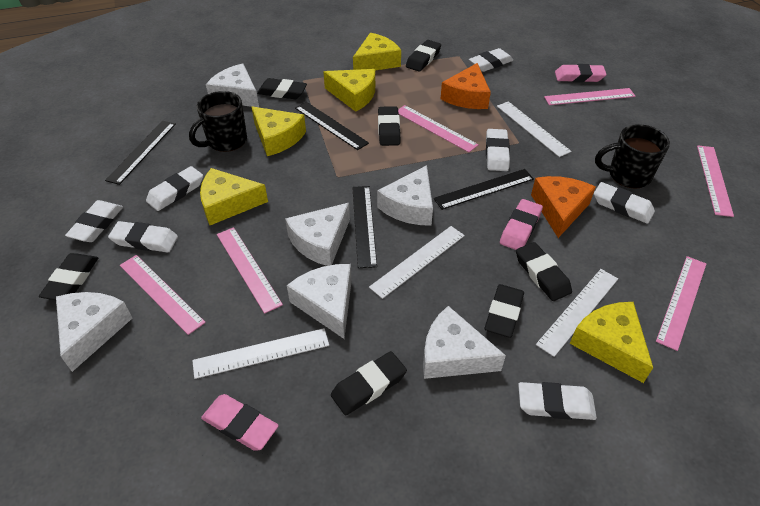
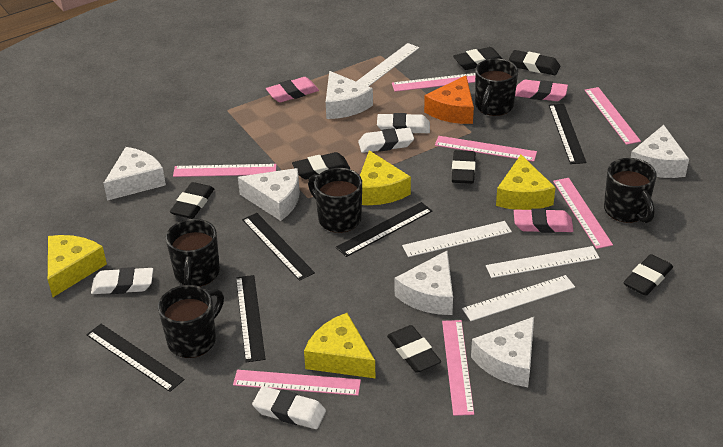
black mug: [189,91,247,152] [595,124,670,189] = 2 -> [158,285,224,358] [166,219,220,287] [308,168,362,233] [475,58,518,116] [604,158,657,223] = 5
black ruler: [105,121,176,185] [295,102,369,150] [352,186,377,268] [434,169,534,210] = 4 -> [86,324,185,392] [236,275,265,362] [242,213,315,281] [336,202,432,257] [549,104,587,164] = 5
orange cheese: [441,63,491,109] [531,176,596,238] = 2 -> [424,75,474,124] = 1
pink ruler: [120,255,206,335] [217,227,283,314] [398,105,479,152] [544,88,636,105] [656,256,706,351] [697,145,734,217] = 6 -> [173,164,277,177] [233,370,361,396] [392,73,475,92] [435,136,537,162] [442,320,474,416] [553,178,613,249] [585,87,641,145] = 7
white eraser: [65,200,123,242] [108,221,178,252] [146,166,203,211] [469,48,513,72] [486,129,510,171] [518,382,597,420] [594,182,655,224] = 7 -> [91,267,153,294] [252,386,326,429] [358,128,414,153] [377,113,430,133] = 4
yellow cheese: [200,168,268,225] [251,107,306,156] [323,69,375,112] [353,33,401,70] [570,302,653,383] = 5 -> [48,235,107,297] [304,313,376,379] [360,150,411,205] [496,155,556,210] = 4

